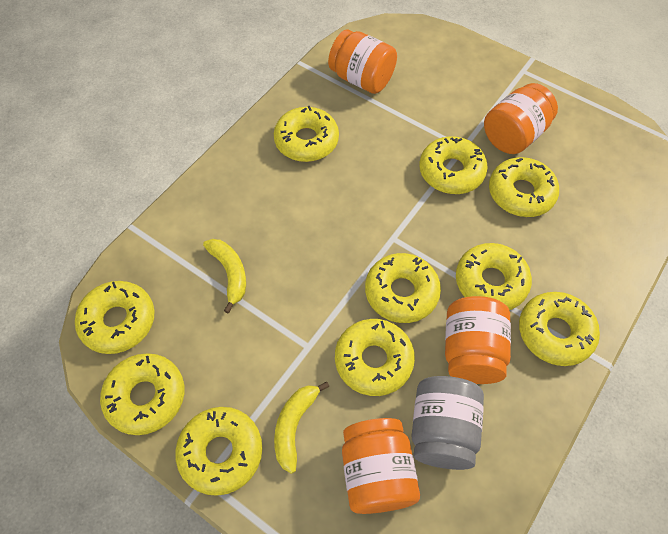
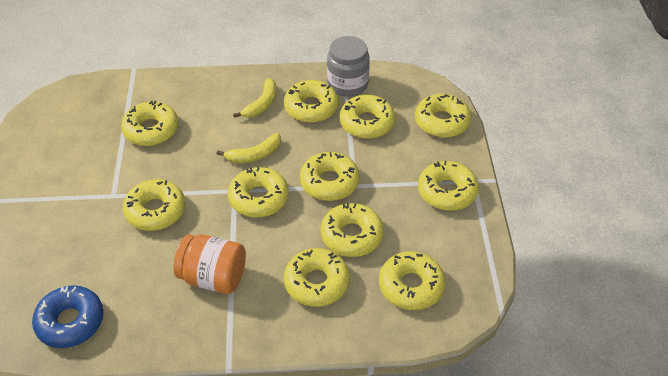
blue donut: none = 0 -> [32,285,104,348] = 1
orange jar: [328,29,397,94] [342,418,420,514] [445,296,511,384] [484,83,558,154] = 4 -> [173,234,246,294] = 1
yellow donut: [75,281,155,354] [100,353,184,435] [175,407,262,496] [274,106,339,162] [335,319,415,396] [365,253,441,323] [419,136,488,194] [456,243,532,310] [489,157,559,217] [519,292,600,366] = 10 -> [121,100,179,146] [123,179,186,231] [228,167,289,218] [284,80,339,123] [284,248,350,307] [300,152,360,201] [321,203,384,257] [339,95,395,139] [379,251,446,310] [415,94,471,138] [418,161,479,211] = 11

